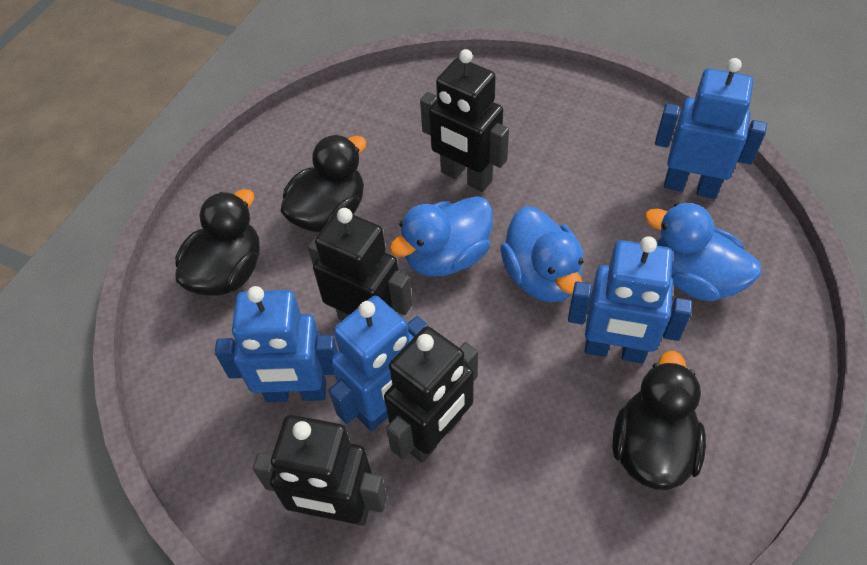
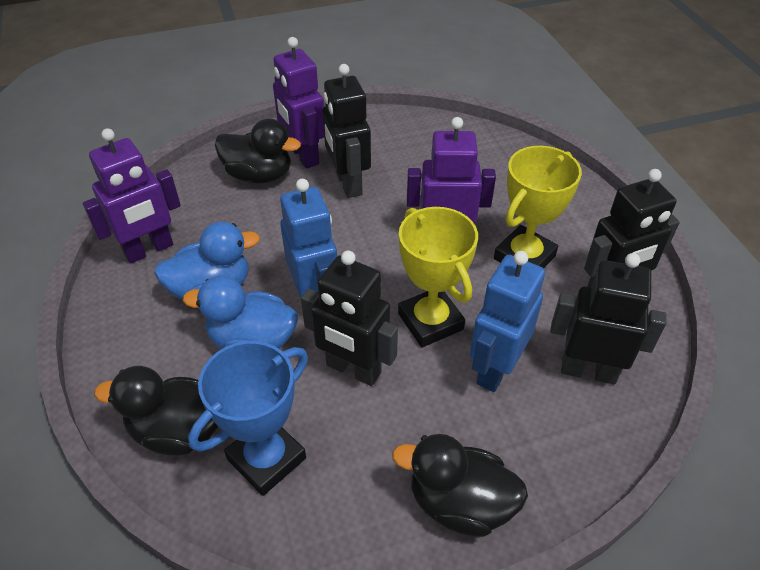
blue duck: [389,196,493,277] [500,206,583,303] [645,203,761,301] = 3 -> [154,222,260,300] [183,276,298,349] = 2
blue robot: [215,286,338,402] [329,296,428,431] [568,236,692,363] [655,58,767,199] = 4 -> [280,179,337,297] [470,251,545,392] = 2
blue trophy: none = 0 -> [188,341,308,496] = 1
purple robot: none = 0 -> [83,128,181,264] [273,37,324,169] [407,117,496,224] = 3
yellow trophy: none = 0 -> [398,207,478,347] [494,146,582,268] = 2

